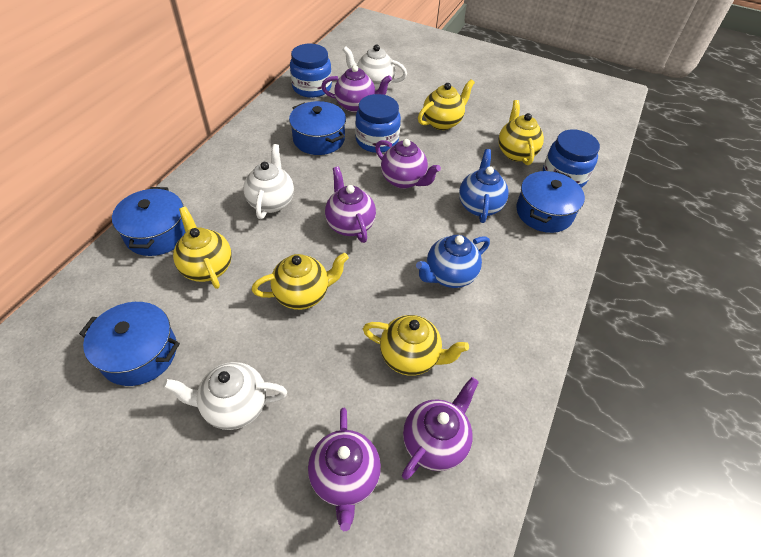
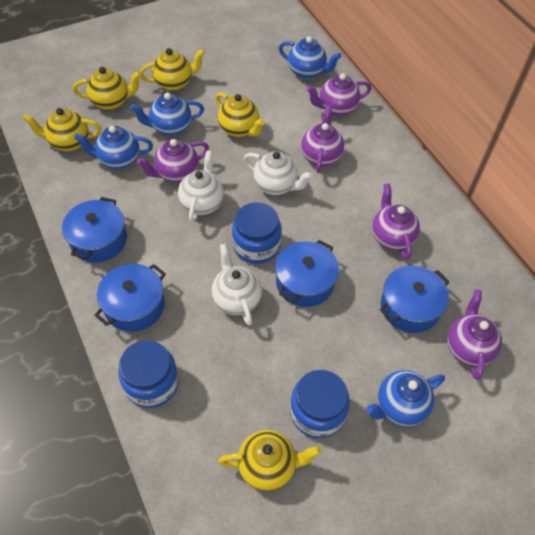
blue teapot: [416,235,490,288] [459,149,509,223] = 2 -> [74,126,153,169] [130,93,204,136] [279,36,341,79] [366,370,445,426] = 4

